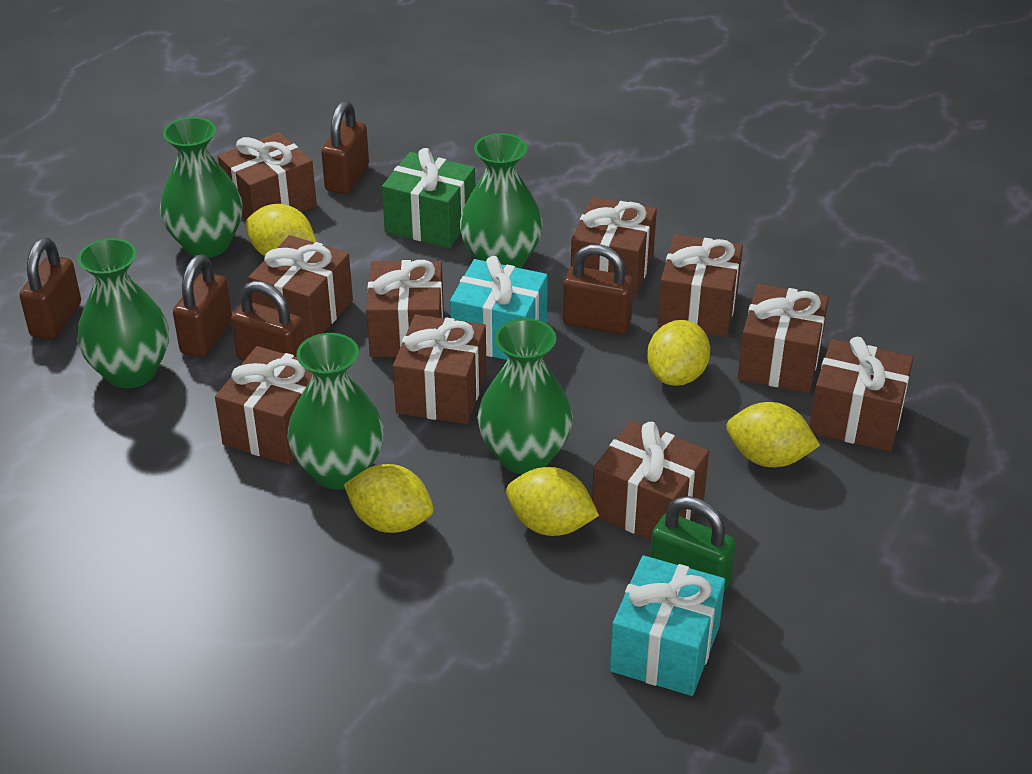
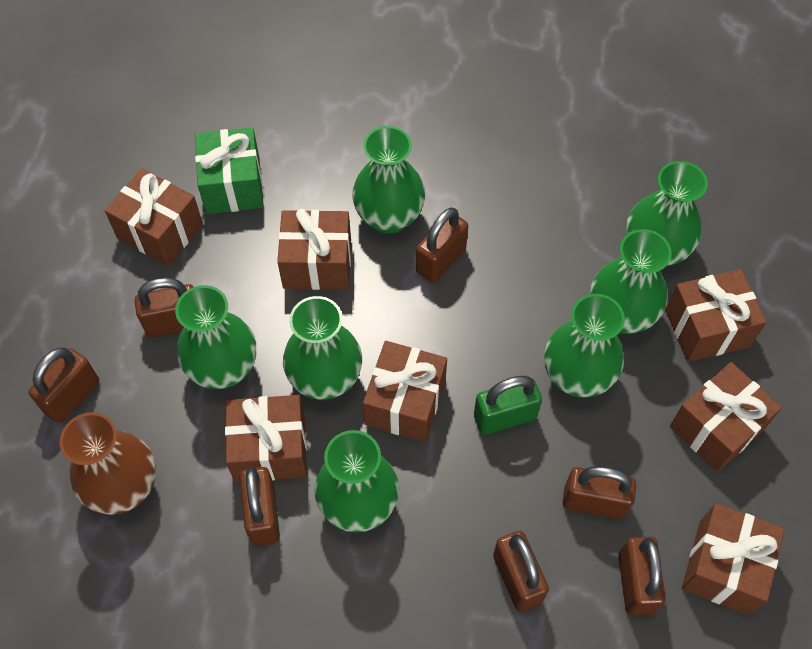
brown gift: [215,346,313,465] [218,132,317,221] [248,235,353,340] [366,260,444,357] [393,314,487,424] [571,197,657,298] [592,420,709,540] [658,235,743,337] [737,284,829,393] [809,337,913,452] = 10 -> [105,168,203,266] [225,395,307,482] [277,209,351,290] [363,341,447,442] [665,269,767,362] [670,362,782,472] [682,503,785,615] = 7
brown padlock: [20,238,81,340] [173,255,232,357] [231,281,305,361] [321,101,369,194] [562,244,634,335] = 5 -> [28,348,99,423] [135,277,193,338] [240,467,280,546] [416,207,468,283] [493,531,549,612] [562,466,636,519] [618,537,666,616] = 7
brown vase: none = 0 -> [60,412,156,515] = 1
green vase: [77,238,169,388] [160,117,243,258] [287,333,384,490] [460,133,543,268] [477,318,573,474] = 5 -> [175,285,256,389] [283,296,362,400] [314,430,399,532] [352,126,425,234] [544,294,625,397] [590,229,672,334] [626,161,708,266] = 7
turquoise gift: [450,256,548,360] [610,555,725,696] = 2 -> none = 0
yellow lemon: [245,204,317,256] [344,464,434,533] [506,467,599,536] [647,320,710,386] [726,402,820,467] = 5 -> none = 0

